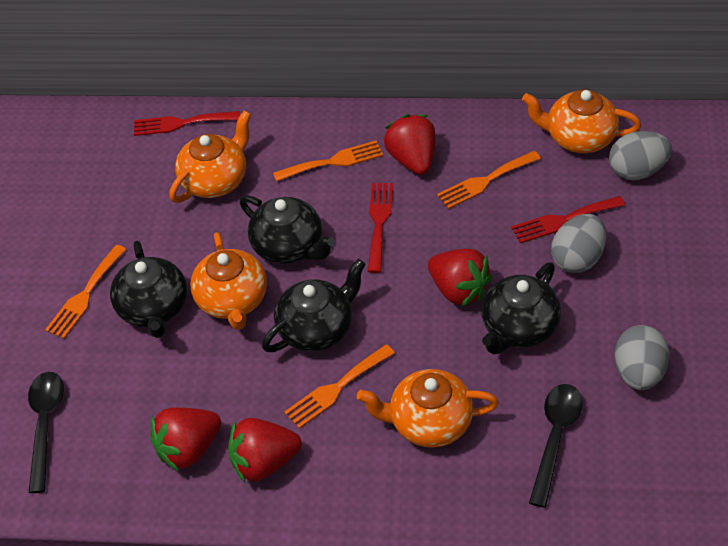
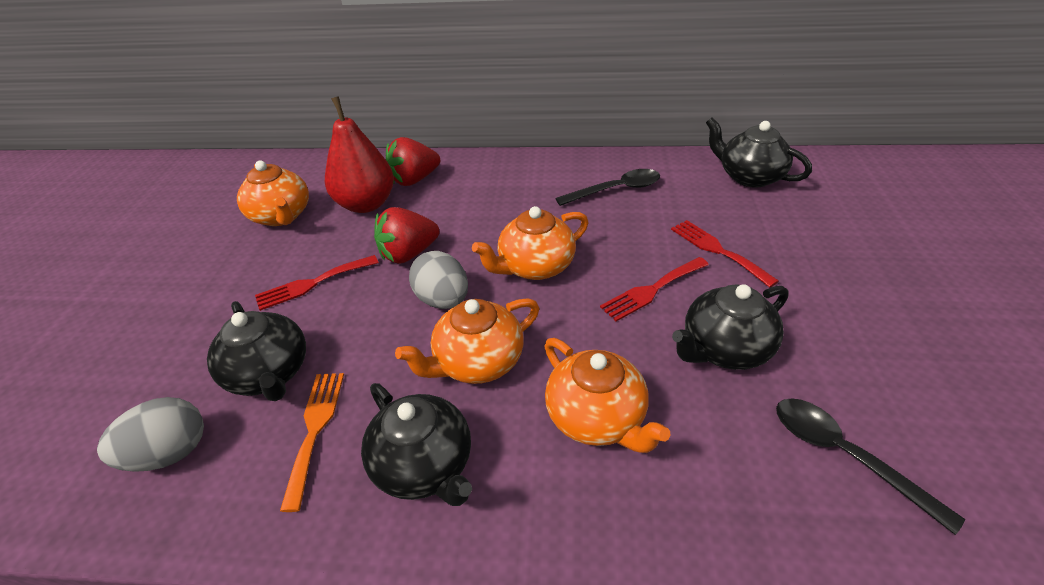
grey egg: [551,214,606,273] [609,131,672,180] [615,325,669,390] = 3 -> [97,397,204,472] [409,251,468,309] = 2
orange fork: [45,245,126,339] [273,141,383,182] [284,344,395,429] [437,151,541,209] = 4 -> [280,373,344,512] = 1
red pear: none = 0 -> [325,96,394,213] = 1
red strawberry: [150,408,221,472] [228,418,302,483] [384,114,436,175] [428,249,492,306] = 4 -> [374,207,439,264] [386,137,440,186] = 2

